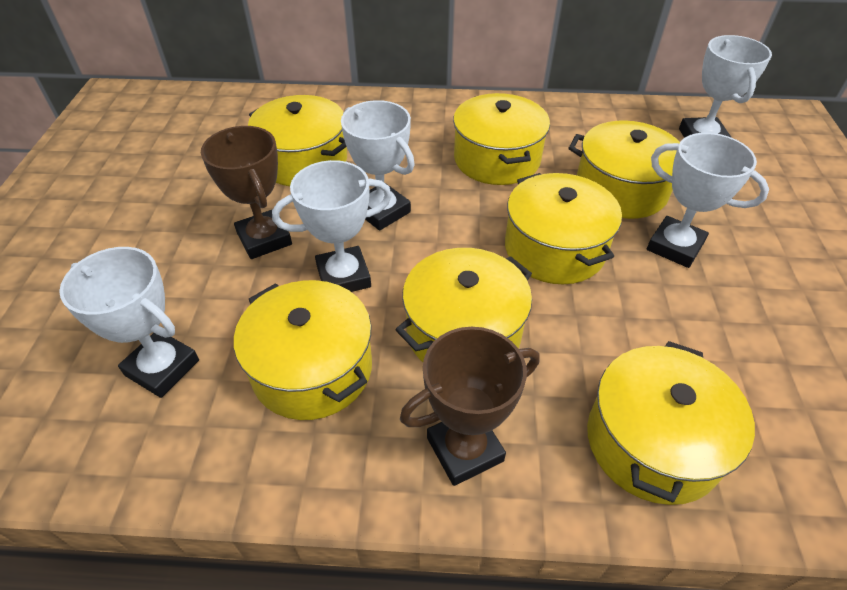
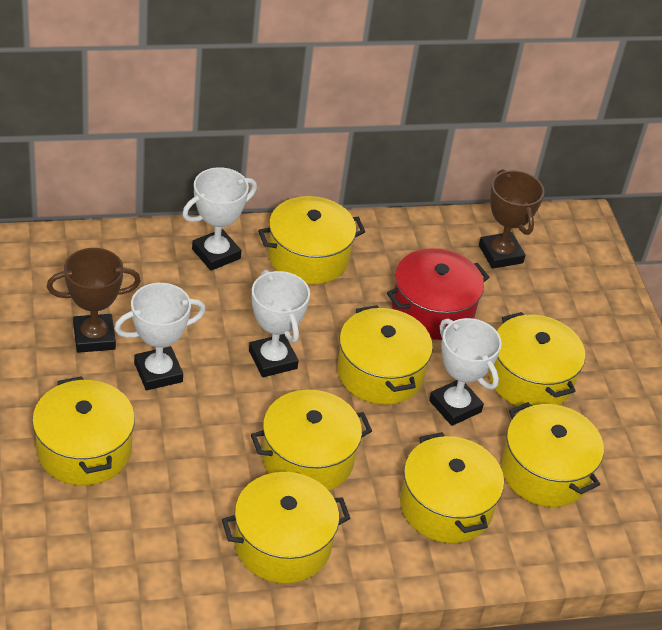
red pot: none = 0 -> [387,248,489,340] = 1
white trophy: [59,247,199,398] [272,160,392,292] [341,100,415,231] [647,133,769,268] [679,35,772,138] = 5 -> [114,283,206,390] [182,167,257,271] [249,270,310,377] [429,318,502,426] = 4
yellow pot: [234,280,372,420] [248,95,347,186] [395,248,532,362] [453,93,550,185] [505,173,622,284] [569,120,680,219] [587,341,755,505] = 7 -> [32,376,135,485] [222,472,350,584] [251,390,372,491] [258,196,365,285] [337,305,433,405] [400,432,504,543] [488,312,585,406] [501,402,604,507] = 8

